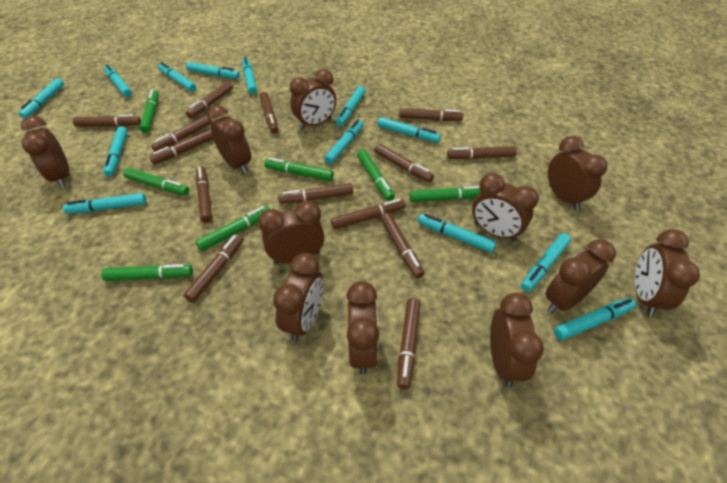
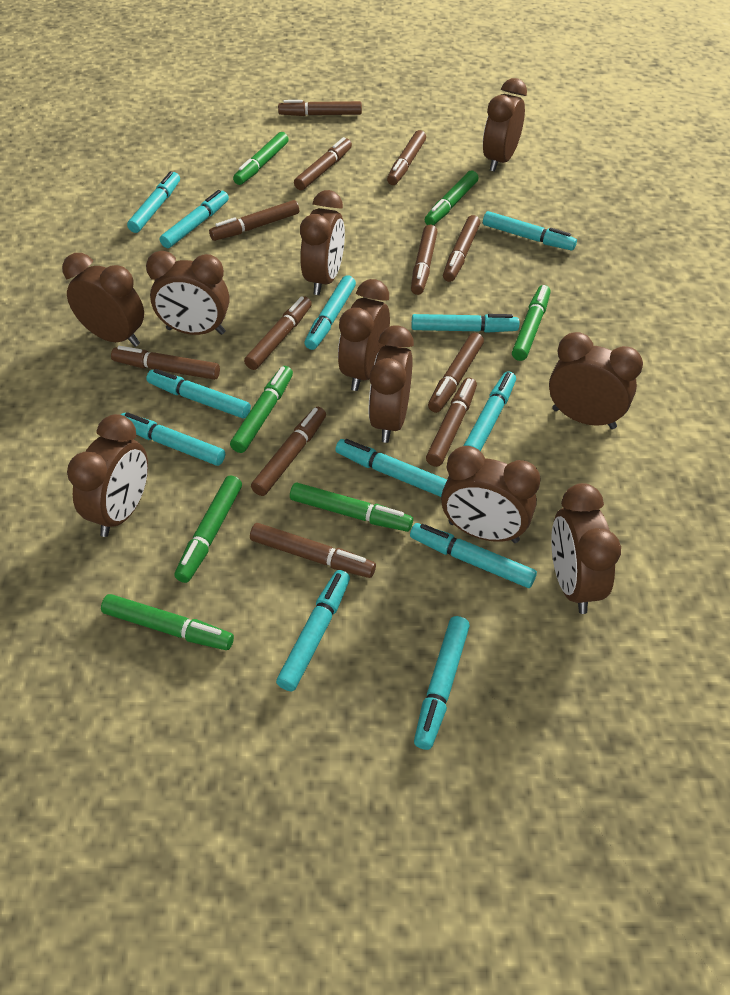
brown clock: [21,116,70,188] [207,105,251,174] [258,201,324,264] [273,253,323,341] [290,69,336,130] [346,281,379,375] [472,173,539,242] [490,293,544,387] [545,239,616,314] [548,136,608,211] [635,229,700,316] = 11 -> [62,253,144,347] [67,414,148,537] [146,251,230,335] [300,190,345,295] [338,279,390,391] [368,325,414,443] [441,446,541,543] [483,78,527,172] [549,332,643,429] [551,483,621,614] = 10
brown marker: [73,115,141,127] [150,129,213,164] [151,115,212,152] [183,234,244,302] [186,81,233,118] [196,166,212,223] [259,92,279,134] [278,183,354,204] [331,199,406,229] [374,144,434,182] [381,213,424,278] [397,298,420,389] [399,108,463,121] [447,146,517,159] = 14 -> [111,346,220,380] [209,200,299,241] [244,296,312,370] [250,523,376,578] [251,407,326,496] [278,100,362,116] [294,137,352,190] [387,130,426,185] [411,225,437,295] [426,378,477,467] [428,333,484,413] [443,215,480,282] = 12
turquoise marker: [19,78,64,119] [63,193,146,214] [103,126,128,177] [104,64,132,97] [158,62,196,92] [186,62,240,79] [242,57,257,94] [324,120,364,164] [336,86,366,126] [377,117,441,143] [418,214,496,253] [521,233,571,292] [554,298,636,340] = 13 -> [121,412,225,466] [127,171,180,233] [146,369,251,418] [160,190,229,248] [276,570,350,691] [304,275,356,350] [335,439,447,497] [410,523,537,588] [412,314,519,333] [414,616,470,750] [464,371,516,451] [483,211,577,250] = 12

